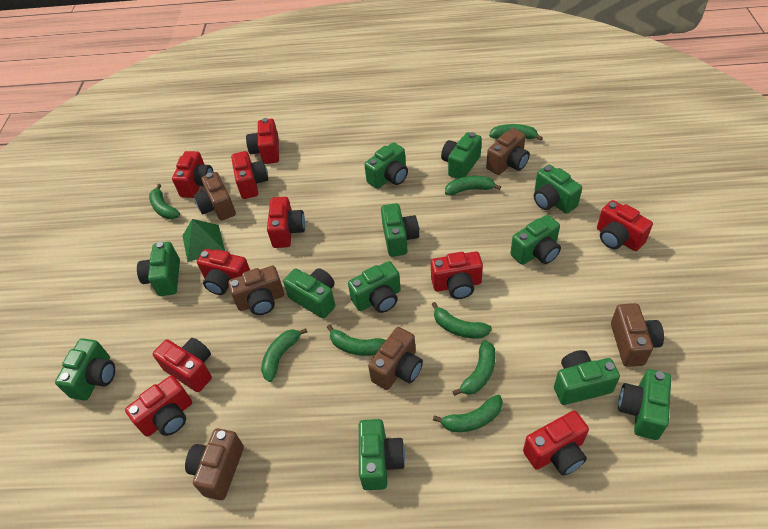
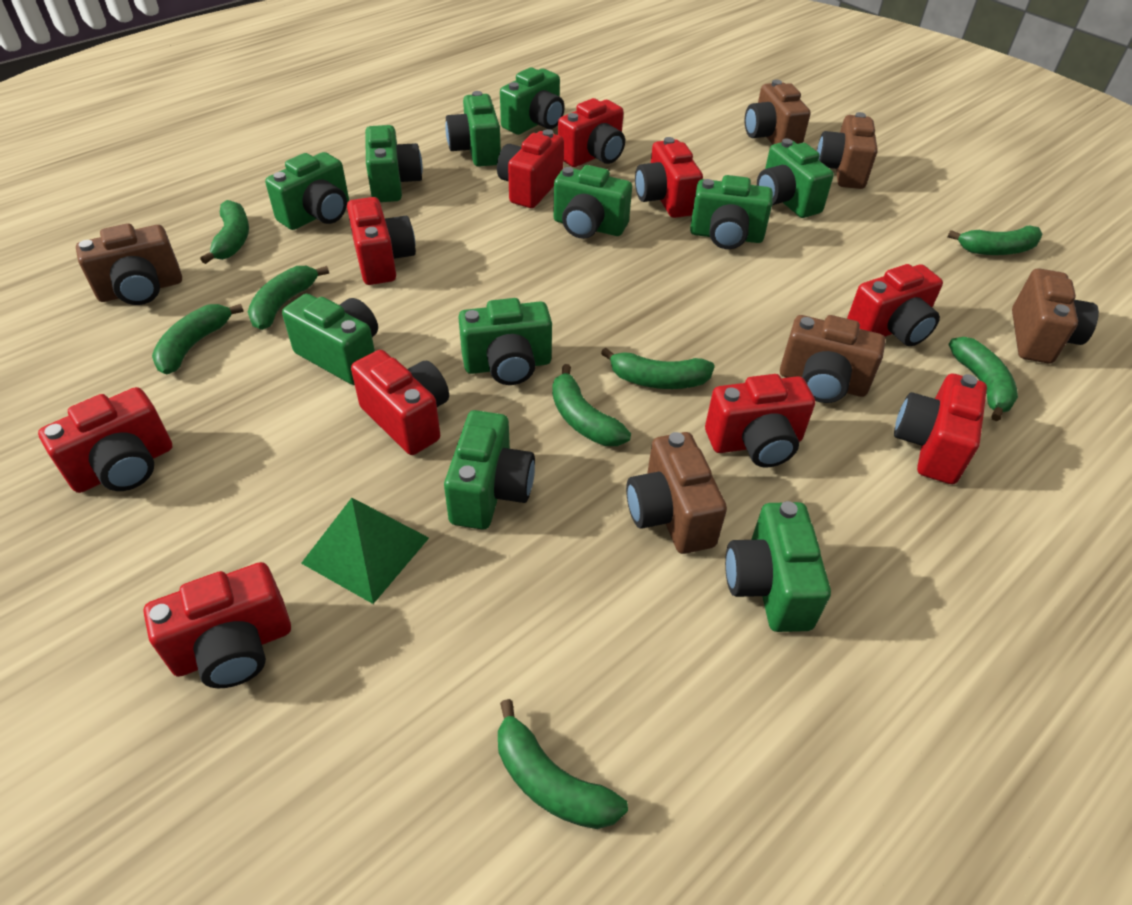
green camera: [55,338,115,401] [137,242,180,296] [283,268,335,319] [348,261,401,313] [359,419,405,490] [364,142,408,189] [381,203,419,257] [441,132,482,179] [510,215,561,265] [534,164,582,214] [554,350,620,405] [618,369,671,440] = 12 -> [265,152,349,230] [282,294,378,385] [365,125,423,202] [444,410,535,529] [445,91,501,167] [458,298,552,385] [500,68,565,135] [553,165,632,239] [690,175,773,249] [725,501,831,632] [757,139,834,218] = 11

